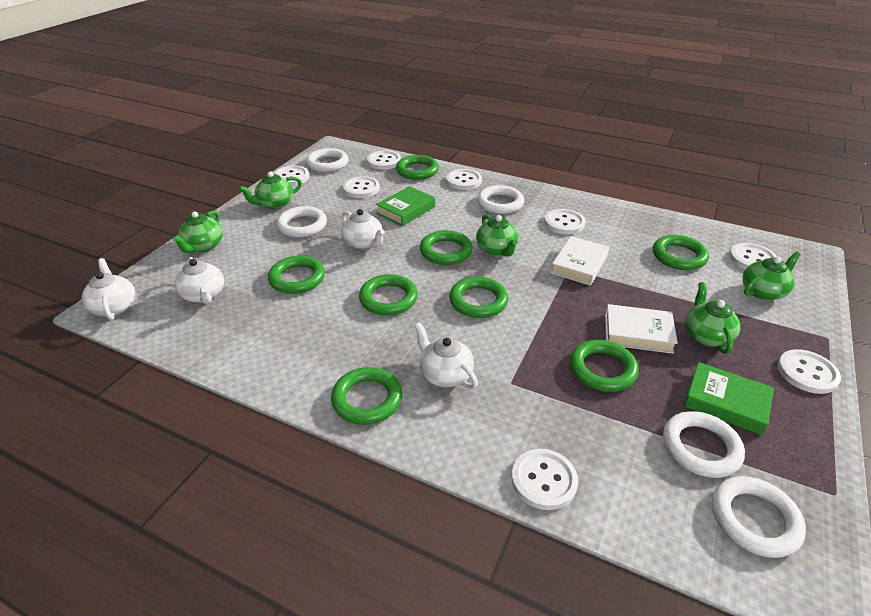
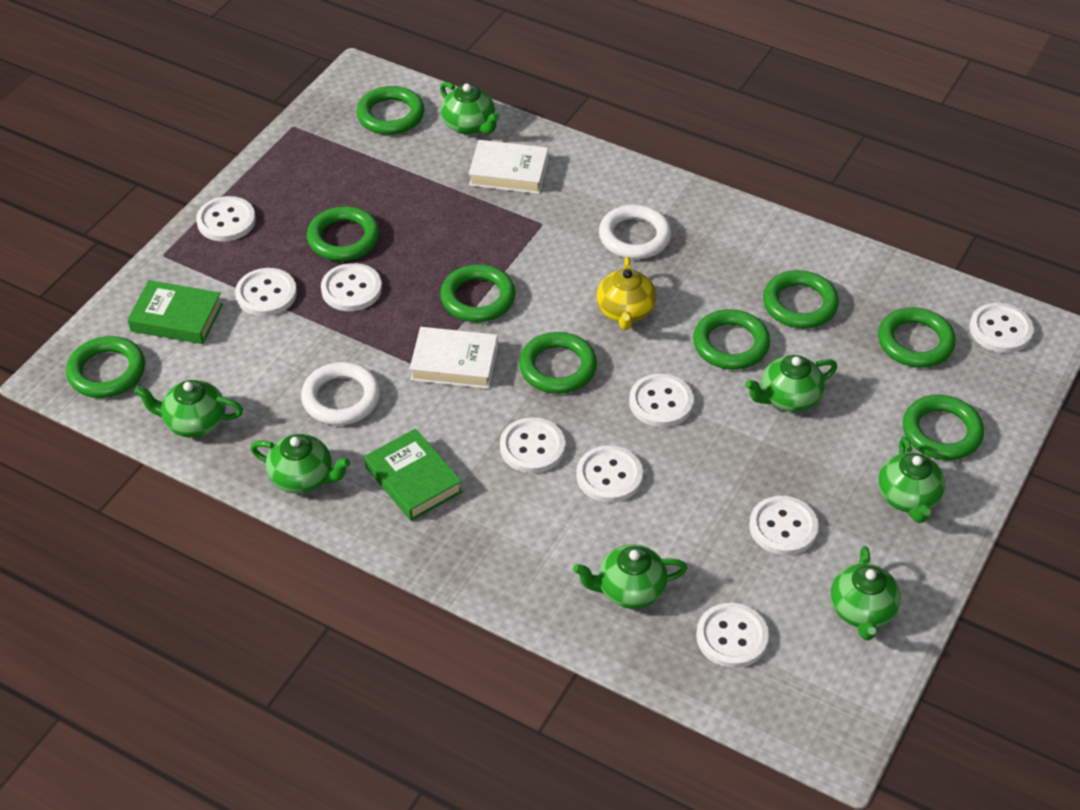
green ring: [268,255,325,294] [331,367,402,425] [359,274,418,316] [396,155,439,180] [420,230,473,265] [449,276,508,318] [570,340,639,392] [653,235,709,270] = 8 -> [66,336,145,398] [307,206,380,261] [356,86,424,135] [440,264,516,322] [519,332,597,394] [693,309,770,370] [763,270,839,328] [878,307,956,368] [903,395,984,460] = 9
green teapot: [173,211,223,253] [239,172,302,209] [476,215,518,256] [685,282,740,354] [742,252,801,300] = 5 -> [134,380,243,438] [250,434,350,494] [440,82,499,135] [573,544,688,609] [745,355,837,412] [830,546,901,640] [878,437,945,523] = 7
white button: [273,166,309,186] [343,176,380,198] [367,150,401,170] [446,169,482,190] [511,449,578,510] [544,209,585,234] [729,243,777,269] [777,349,841,394] = 8 -> [196,196,256,242] [235,268,297,316] [321,263,382,311] [500,417,565,473] [576,445,643,503] [629,374,694,427] [696,603,769,668] [749,496,819,555] [969,303,1034,353] = 9
white ring: [276,206,327,238] [306,148,348,172] [477,185,524,214] [663,411,745,478] [712,476,806,558] = 5 -> [301,362,380,425] [599,204,672,259] = 2
white teapot: [82,258,135,320] [175,257,224,304] [341,209,385,249] [414,322,478,389] = 4 -> none = 0
yellow teapot: none = 0 -> [596,257,657,330] = 1

